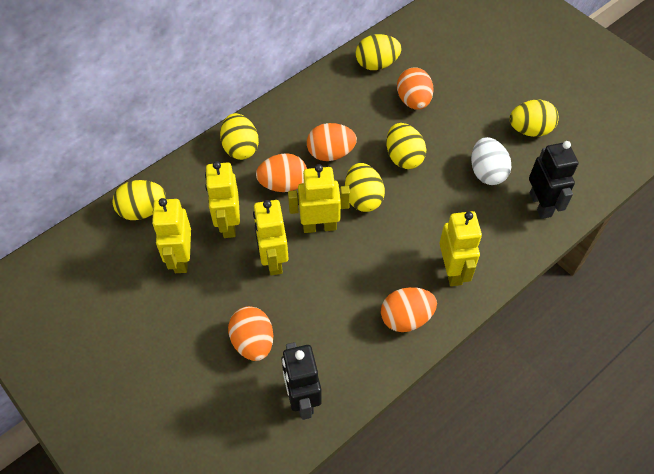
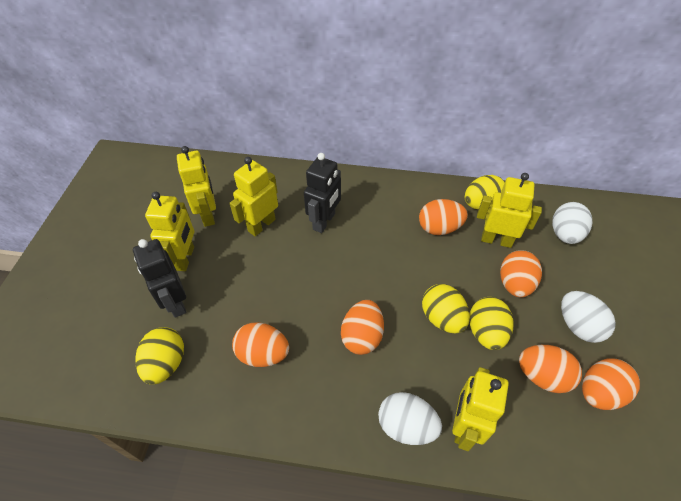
orange egg: [228,306,273,361] [256,153,307,192] [307,123,357,161] [381,287,437,332] [397,67,434,110] = 5 -> [232,322,289,367] [341,300,384,355] [419,199,468,235] [500,250,542,297] [519,345,582,393] [582,359,640,410] = 6
white egg: [471,137,511,185] = 1 -> [378,392,442,445] [552,202,593,244] [561,291,616,343] = 3
yellow egg: [112,180,166,220] [220,113,259,160] [345,163,385,212] [356,34,402,70] [386,123,426,169] [509,100,559,137] = 6 -> [135,327,184,385] [422,284,470,333] [465,175,505,210] [469,297,513,350] = 4

